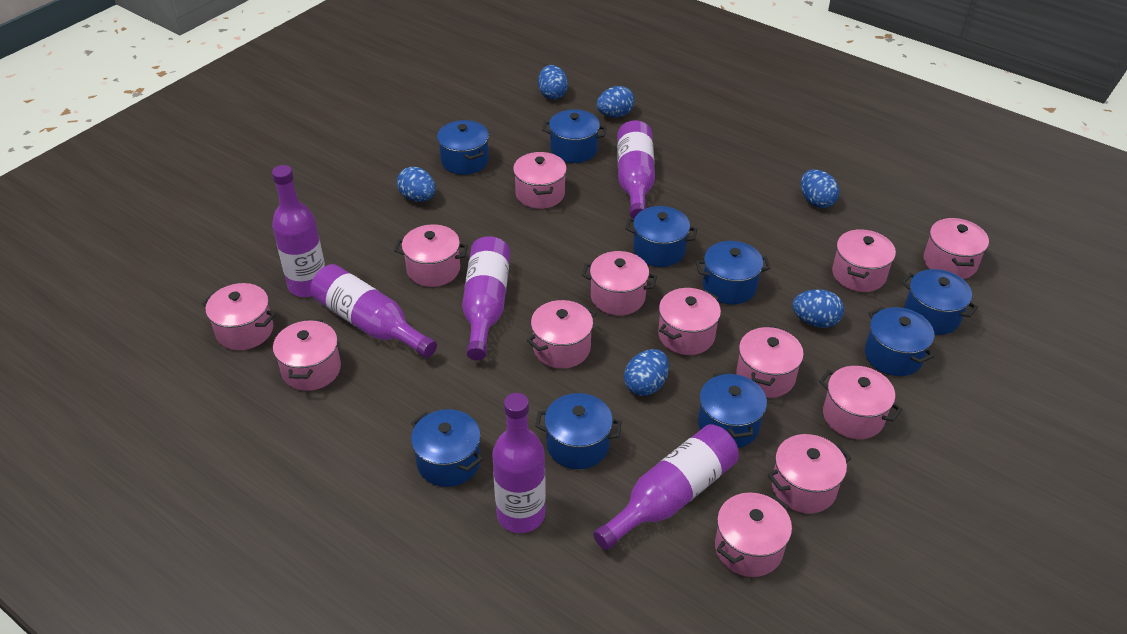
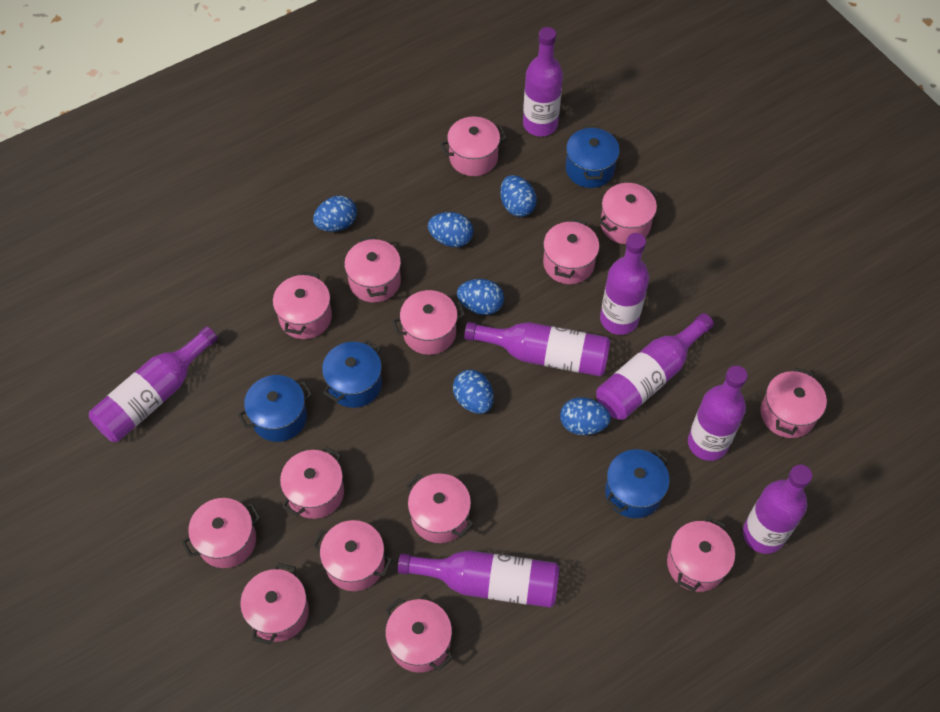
blue pot: [411,409,483,487] [437,120,489,175] [535,393,622,469] [542,109,607,163] [625,206,697,267] [696,241,771,304] [698,372,767,448] [865,307,934,376] [901,269,978,335] = 9 -> [238,375,313,442] [322,340,382,408] [566,126,620,188] [605,449,669,518] = 4
pink pot: [202,283,275,350] [273,319,341,391] [394,224,468,287] [513,152,567,209] [527,300,596,369] [582,251,657,316] [658,288,721,355] [715,492,792,577] [736,326,804,398] [768,434,851,514] [819,366,902,439] [832,229,896,292] [924,218,989,279] = 13 -> [182,498,261,568] [240,563,309,644] [273,272,332,339] [280,446,344,519] [313,520,392,591] [344,236,401,303] [385,597,453,673] [392,290,465,355] [406,474,474,543] [440,117,507,176] [543,219,599,284] [599,183,658,244] [667,516,735,592] [761,368,827,438] = 14
purple bottle: [272,165,325,297] [311,264,437,358] [462,236,510,361] [492,393,546,533] [593,424,739,550] [617,121,655,219] = 6 -> [89,326,218,442] [398,550,560,608] [464,322,611,376] [523,27,563,136] [596,313,714,420] [600,233,649,335] [688,366,748,461] [743,465,812,554] = 8

